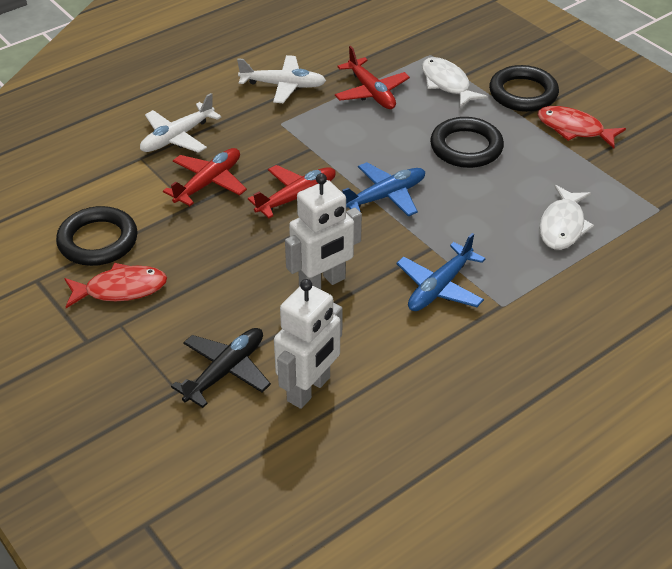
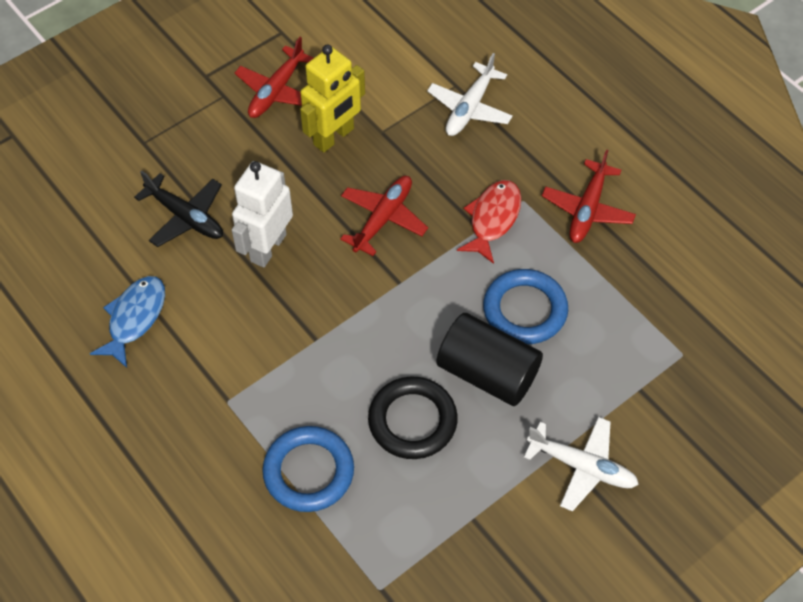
black cylinder: none = 0 -> [436,313,543,406] = 1
black ring: [56,206,138,266] [430,117,504,168] [489,65,559,112] = 3 -> [368,377,458,459] = 1
blue fish: none = 0 -> [90,276,165,368] = 1
blue plane: [342,162,425,217] [396,233,485,311] = 2 -> none = 0
blue ring: none = 0 -> [262,426,354,512] [483,269,568,344] = 2
red fish: [64,263,167,308] [537,106,626,149] = 2 -> [457,180,522,264] = 1
white fish: [422,57,488,108] [539,185,594,250] = 2 -> none = 0
white robot: [274,279,343,409] [285,173,362,290] = 2 -> [232,161,293,267] = 1
yellow robot: none = 0 -> [300,45,365,153] = 1

